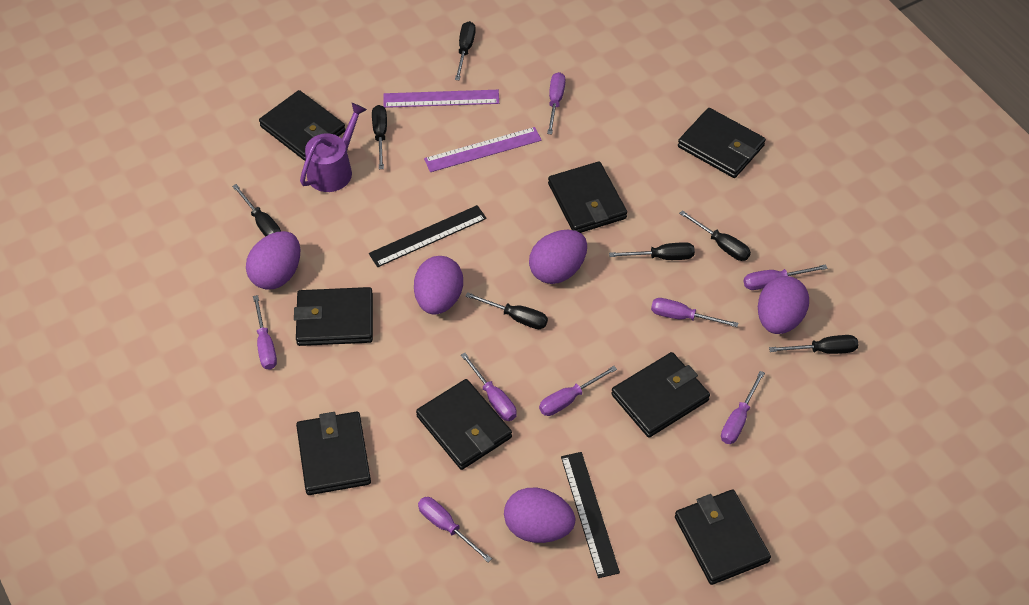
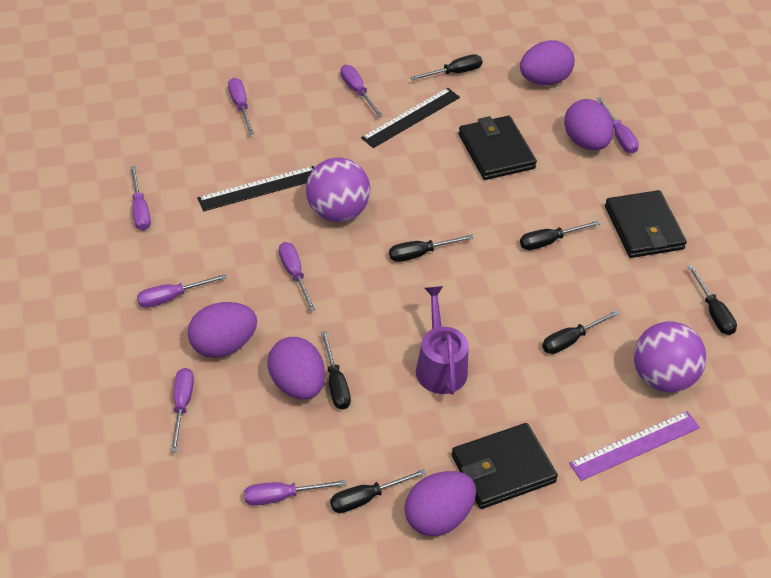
black wallet: [259,90,346,161] [294,287,373,346] [296,412,371,495] [416,379,512,470] [548,161,627,233] [611,352,710,438] [675,489,771,585] [678,108,766,178] = 8 -> [452,423,558,509] [459,116,537,180] [605,190,687,258] = 3
purple ball: none = 0 -> [306,157,370,222] [634,322,706,392] = 2
purple ruler: [384,90,499,108] [424,127,542,172] = 2 -> [569,411,700,481] = 1

